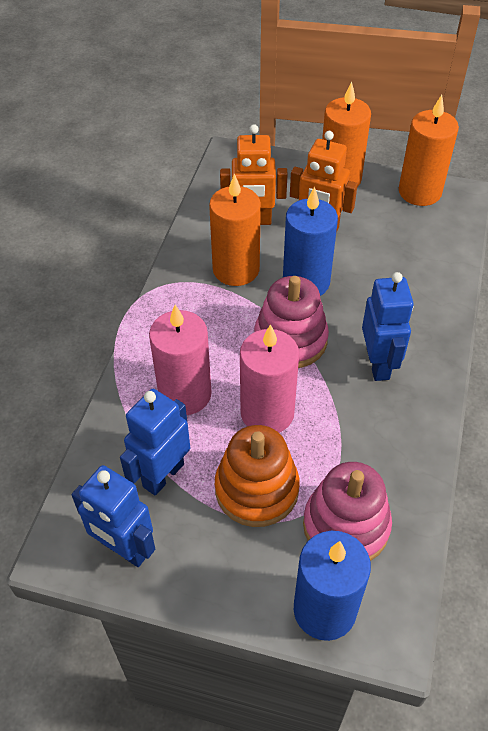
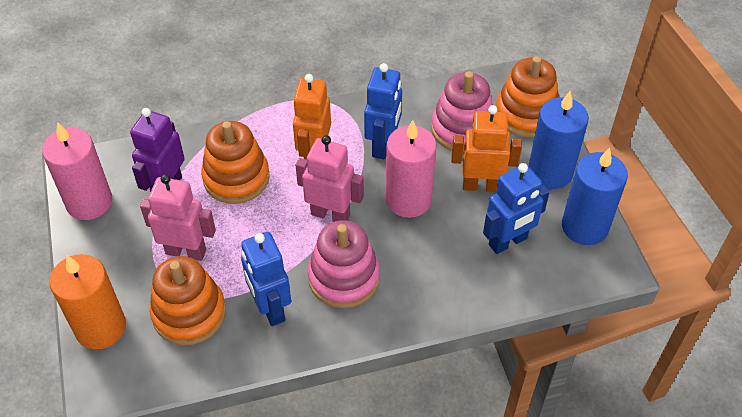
orange candle: [209,173,261,286] [322,82,371,187] [399,95,459,206] = 3 -> [49,254,126,349] = 1
orange stacking toy: [215,425,300,527] = 1 -> [150,256,226,346] [201,121,270,204] [496,56,559,137] = 3
pink robot: none = 0 -> [140,174,216,261] [296,135,364,222] = 2
purple robot: none = 0 -> [130,108,185,192] = 1

